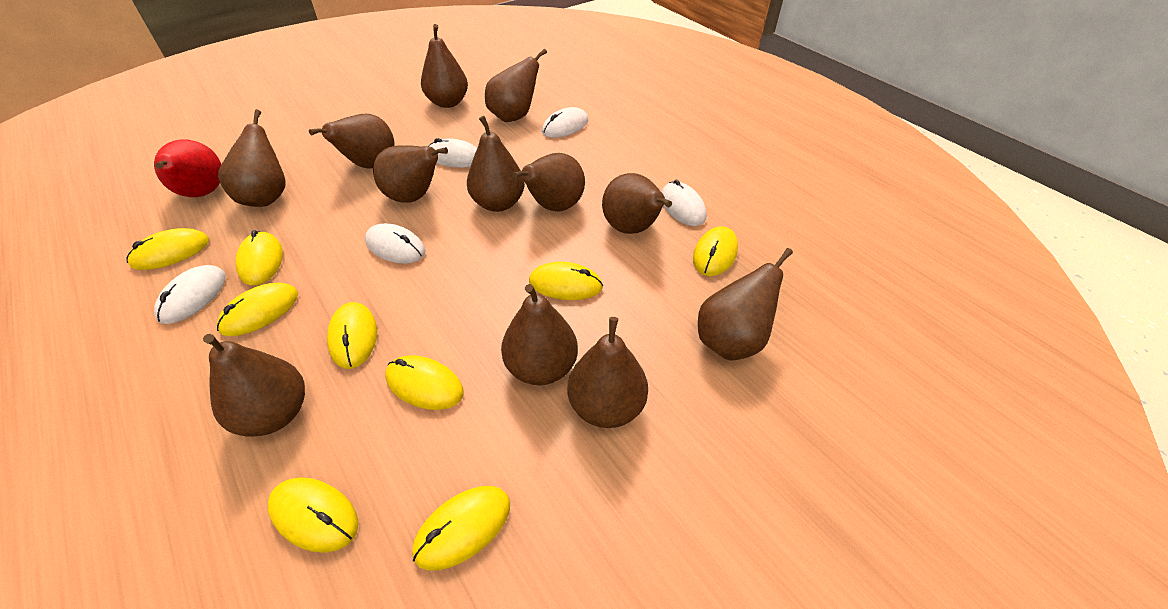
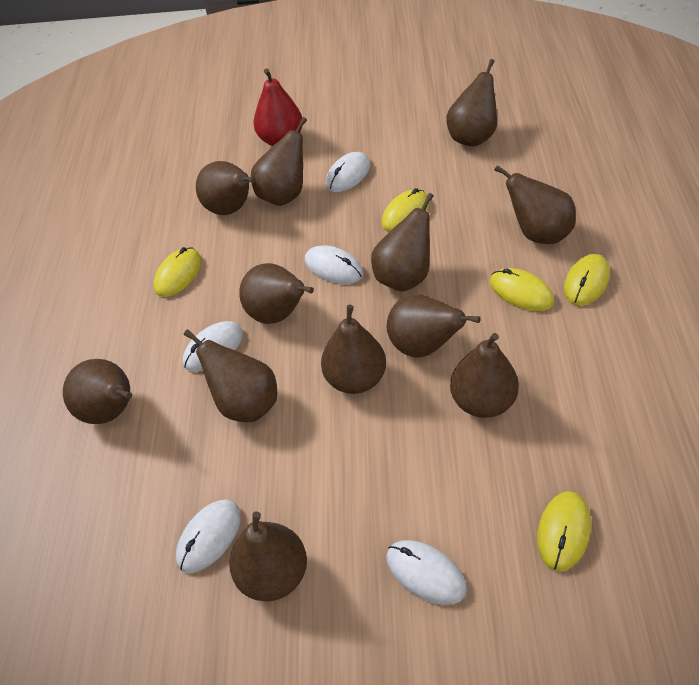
yellow mouse: [126,228,209,270] [217,283,298,336] [236,230,283,285] [267,477,358,553] [327,302,377,369] [385,355,464,410] [412,486,510,571] [529,262,603,300] [693,226,738,276] = 9 -> [154,247,201,297] [382,188,429,232] [490,268,554,311] [537,491,591,572] [564,254,610,306] = 5

